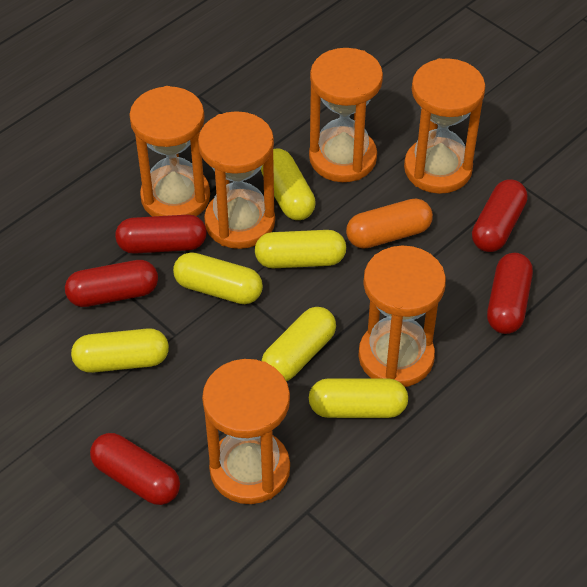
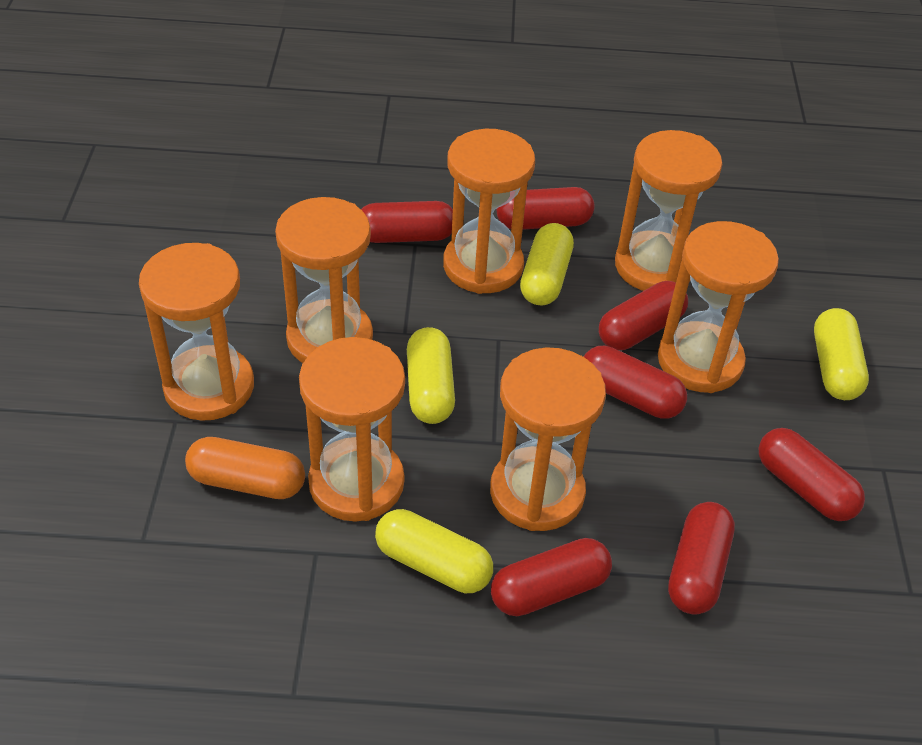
orange hourglass: [129,86,210,216] [198,111,275,249] [202,359,290,504] [309,48,383,182] [358,246,446,387] [404,58,485,194] = 6 -> [139,243,254,421] [275,197,373,363] [299,337,405,522] [443,129,535,294] [490,347,606,531] [615,130,722,291] [658,221,779,393] = 7
red capsule: [65,260,158,307] [90,433,180,505] [115,215,207,254] [472,179,528,252] [487,253,533,334] = 5 -> [361,201,453,243] [491,538,612,616] [497,187,595,230] [584,346,687,419] [599,281,688,350] [668,502,735,615] [758,428,865,521] = 7
yellow capsule: [71,328,169,373] [173,252,263,304] [255,230,346,268] [261,148,316,220] [262,307,336,381] [309,378,408,418] = 6 -> [375,509,493,593] [407,327,455,424] [520,223,574,305] [814,308,869,400] = 4

